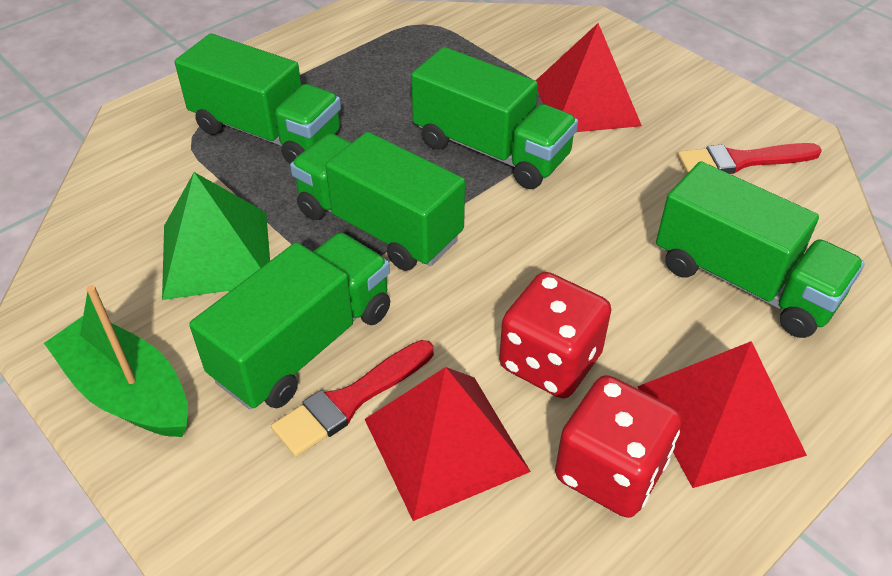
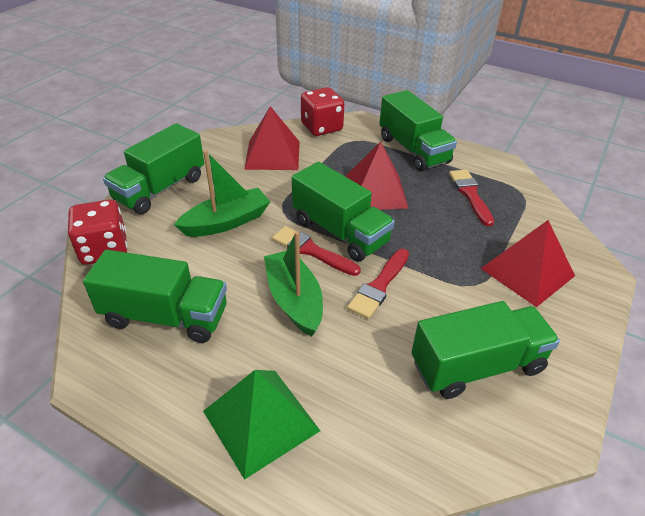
green boat: [44,285,188,437] = 1 -> [174,150,270,237] [264,231,323,337] = 2
red brush: [271,340,434,457] [678,143,822,174] = 2 -> [272,226,361,276] [347,249,409,319] [449,170,494,226] = 3

